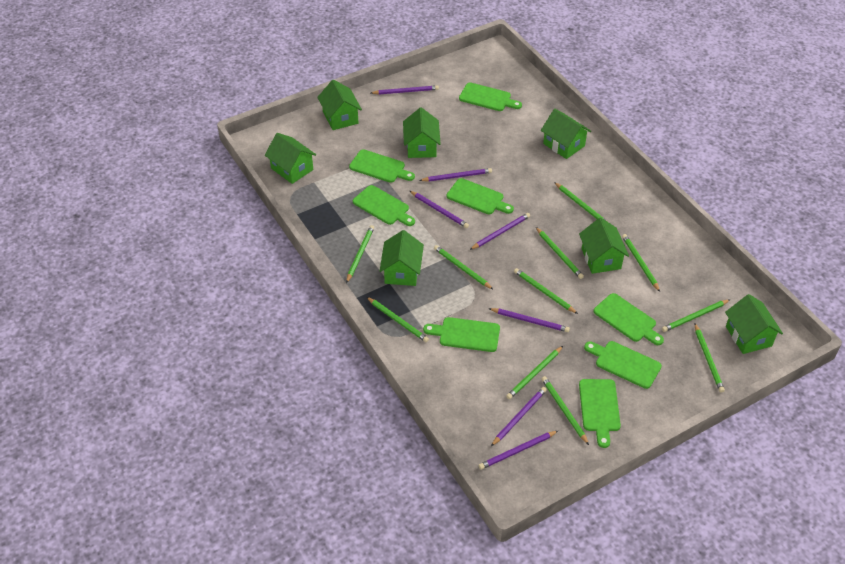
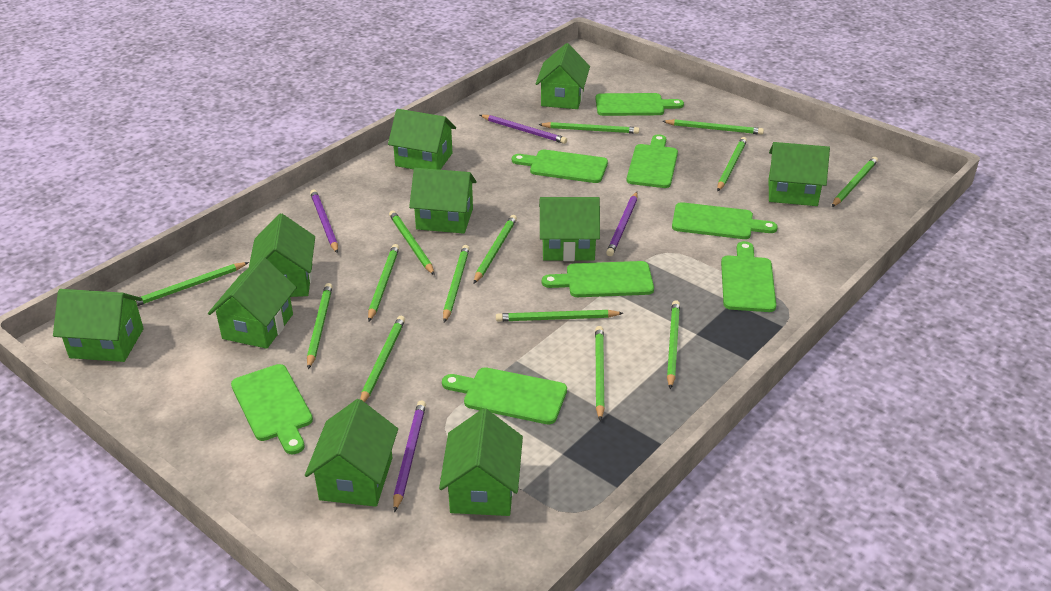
green house: [265,133,316,184] [317,79,362,130] [380,230,424,286] [403,108,441,158] [541,109,591,159] [579,218,629,274] [725,294,783,354] = 7 -> [53,289,144,362] [208,257,297,349] [249,214,315,297] [305,399,398,507] [388,109,456,170] [409,168,477,234] [439,408,523,516] [536,43,590,109] [539,197,600,261] [769,142,830,206] = 10
green pencil: [346,225,374,283] [367,297,429,342] [434,245,494,290] [506,346,563,399] [514,268,578,314] [536,227,584,279] [541,376,589,445] [554,182,608,222] [622,234,660,292] [662,299,730,332] [695,324,725,393] = 11 -> [136,262,249,306] [307,283,333,369] [360,316,405,402] [368,244,399,322] [389,210,435,275] [443,245,470,323] [474,215,517,283] [496,310,623,322] [538,122,639,134] [595,326,605,421] [662,119,764,135] [667,300,680,389] [717,137,747,191] [832,157,878,207] = 14
purple pencil: [371,85,439,95] [410,191,469,228] [419,168,492,182] [470,213,530,250] [479,431,558,470] [488,308,570,332] [491,387,547,446] = 7 -> [310,189,338,253] [393,400,426,512] [480,115,567,144] [606,192,638,256] = 4

